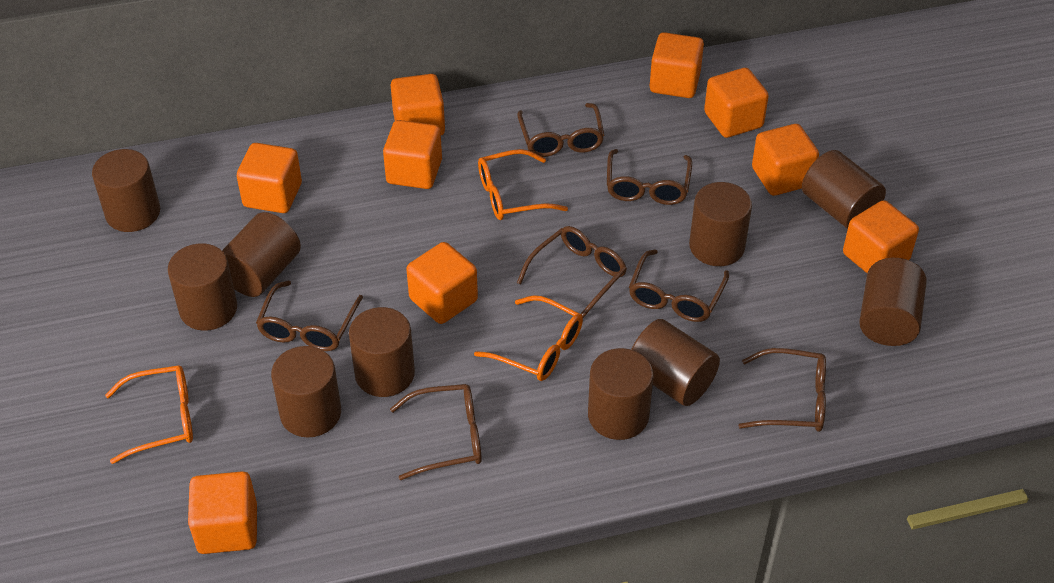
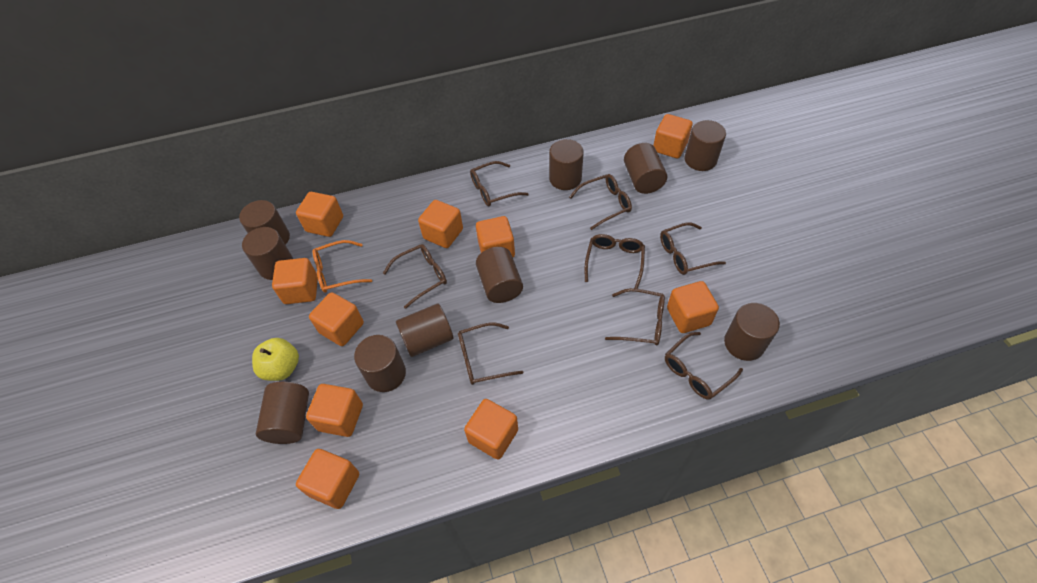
brown glasses: [256,281,363,351] [390,384,482,480] [517,103,604,157] [517,226,627,318] [607,149,692,205] [629,249,729,322] [739,348,826,432] = 7 -> [383,244,447,309] [458,323,523,385] [470,161,529,206] [569,174,632,230] [585,234,645,289] [605,288,665,346] [660,222,726,275] [665,332,743,400] = 8
orange cube: [188,471,257,554] [237,143,302,213] [383,120,442,189] [391,74,445,135] [406,242,478,324] [650,32,704,98] [704,68,769,138] [752,124,819,196] [843,200,919,273] = 9 -> [272,258,318,304] [296,192,343,237] [296,449,359,509] [306,384,363,437] [309,292,364,346] [418,200,463,248] [464,399,518,459] [476,216,515,257] [653,114,693,159] [667,281,719,333] = 10
orange glasses: [105,365,193,464] [474,295,583,381] [478,149,568,220] = 3 -> [312,240,372,293] = 1
yellow apple: none = 0 -> [252,338,299,381] = 1

